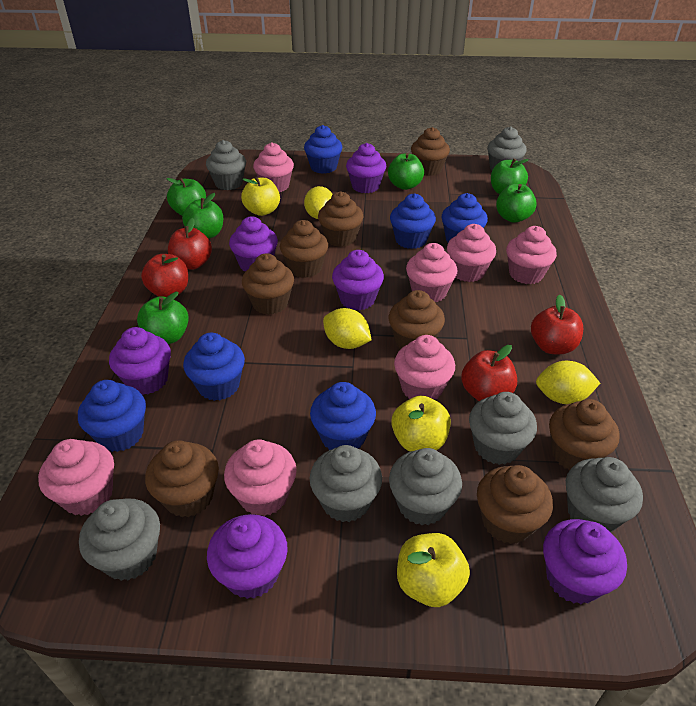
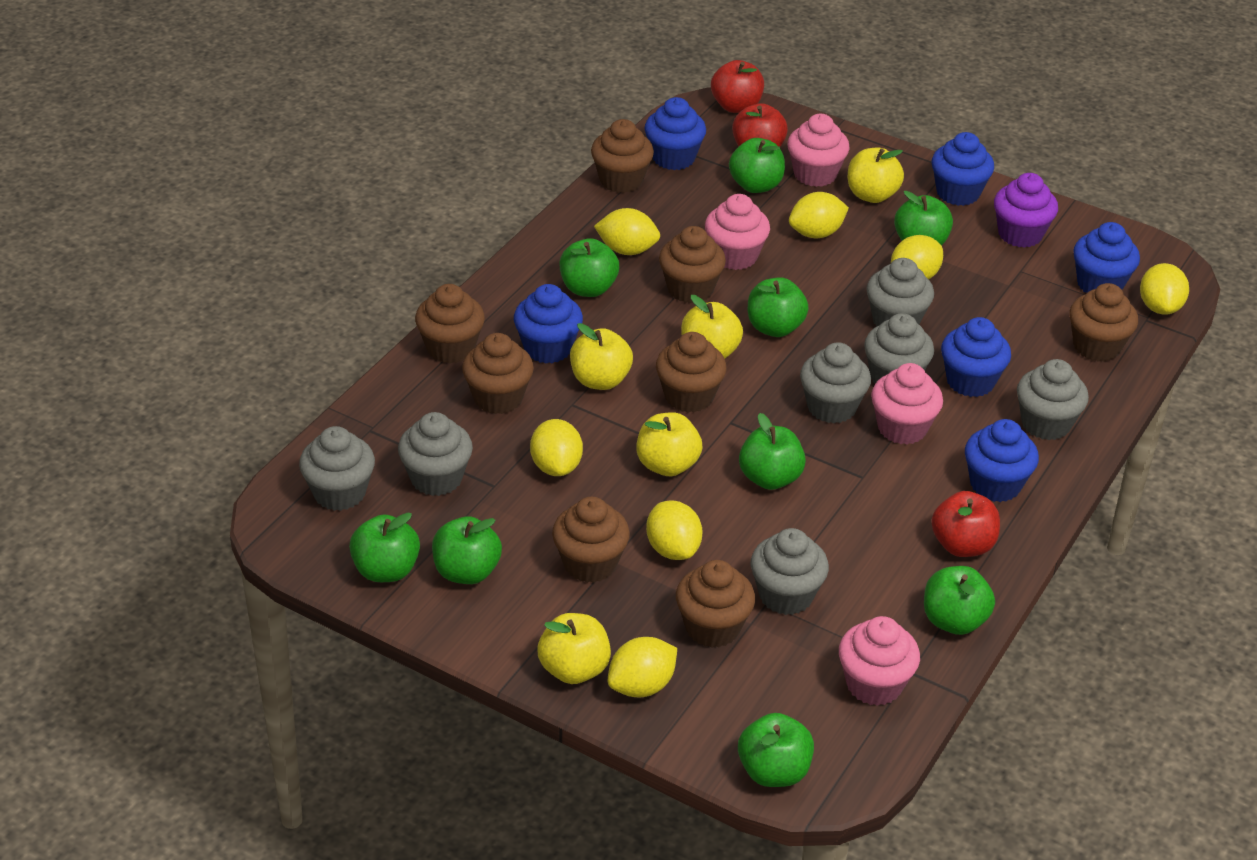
green apple: [137,292,189,344] [166,178,206,216] [182,193,223,239] [388,153,424,190] [491,158,529,194] [496,184,537,223] = 6 -> [349,512,420,582] [432,516,502,584] [559,238,619,297] [729,138,785,193] [738,713,814,787] [739,413,806,490] [748,277,809,337] [894,191,953,246] [924,566,995,635] = 9
pink cupcake: [38,439,114,516] [224,439,297,516] [253,142,294,192] [394,335,455,400] [406,243,457,302] [447,224,496,282] [506,226,557,284] = 7 -> [705,194,770,270] [787,114,850,187] [839,616,920,706] [871,363,943,445] = 4
purple cupcake: [109,327,171,395] [207,514,288,599] [229,216,278,272] [332,250,384,310] [346,143,386,193] [543,519,627,604] = 6 -> [994,173,1058,248] = 1
red apple: [141,254,188,297] [168,218,212,270] [461,345,517,401] [531,295,583,354] = 4 -> [711,60,764,113] [732,103,788,147] [931,491,1000,557] = 3
yellow apple: [241,177,280,216] [391,396,451,452] [397,533,470,607] = 3 -> [538,613,611,684] [570,323,633,390] [637,412,702,476] [681,295,743,359] [848,148,904,203] = 5
yellow lemon: [304,186,333,219] [323,308,372,349] [536,361,600,404] = 3 -> [530,419,583,476] [594,208,660,255] [608,637,677,697] [646,500,703,560] [789,192,849,238] [891,235,943,279] [1140,263,1189,315] = 7

